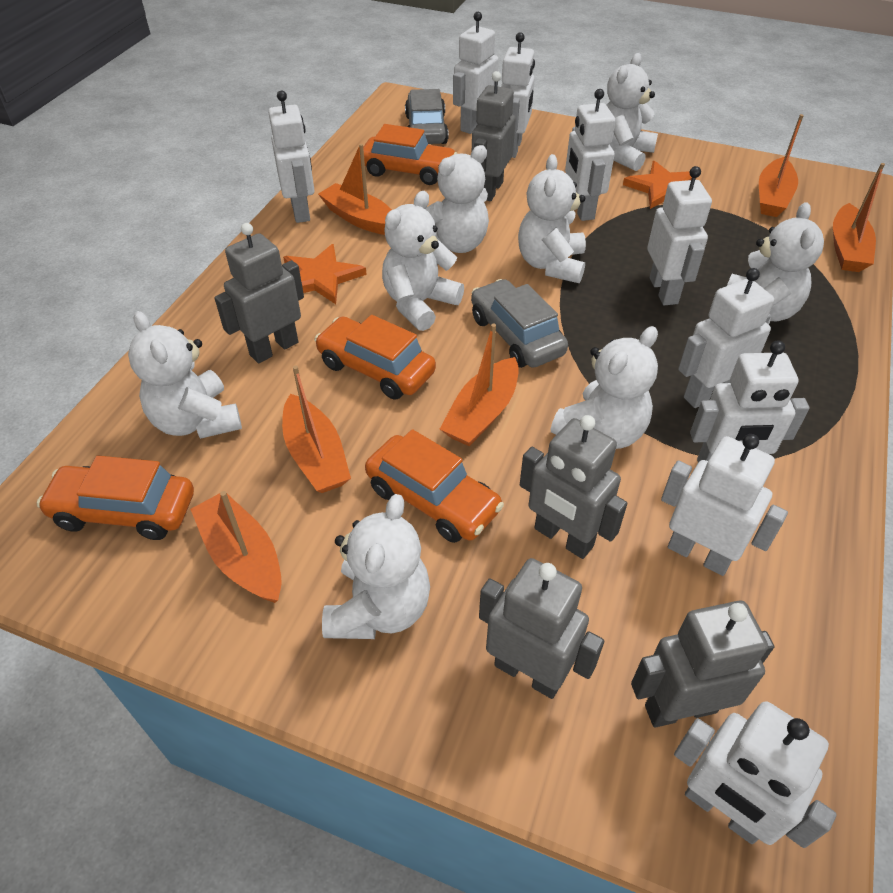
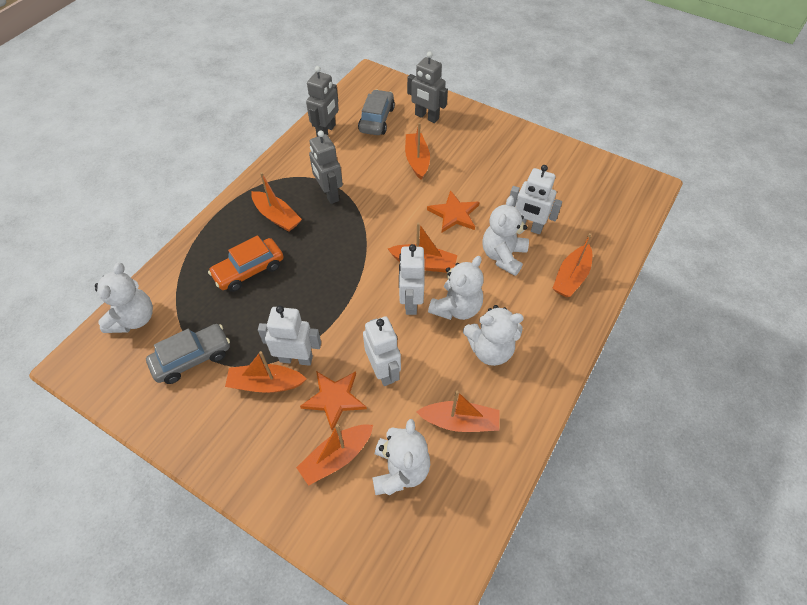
grey robot: [214,223,304,363] [472,71,516,201] [479,558,604,699] [520,415,627,559] [631,601,774,728] = 5 -> [306,66,339,137] [309,130,343,204] [407,52,448,123] = 3
orange boat: [190,491,282,603] [282,365,351,493] [318,144,392,235] [440,323,519,446] [759,114,804,217] [833,163,885,272] = 6 -> [225,351,307,393] [251,172,302,232] [296,424,373,486] [388,223,458,273] [405,123,430,180] [416,391,500,432] [552,233,592,297] = 7
orange car: [37,456,194,540] [314,315,436,400] [363,124,457,185] [365,429,504,543] = 4 -> [208,235,284,292] = 1
white robot: [268,91,315,223] [453,12,499,134] [501,32,535,158] [565,89,615,221] [647,166,712,305] [661,434,788,576] [674,701,837,848] [678,268,774,408] [690,340,809,463] = 9 -> [258,306,321,366] [363,316,401,386] [399,244,425,315] [510,165,562,234] = 4
white teddy bear: [128,311,242,439] [322,494,430,639] [382,191,464,331] [425,145,489,253] [518,154,586,283] [551,326,658,449] [607,53,658,171] [727,202,824,325] = 8 -> [95,263,153,333] [372,419,430,495] [428,256,484,320] [463,305,524,366] [482,196,529,276] = 5

